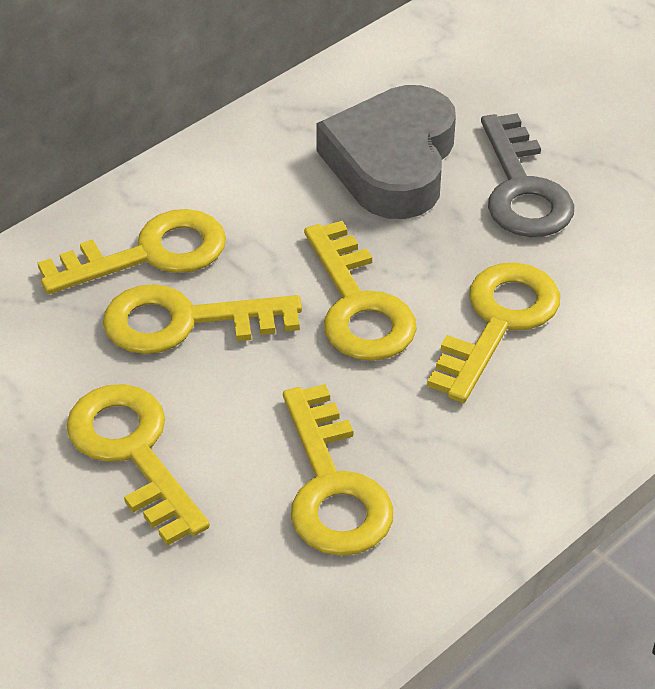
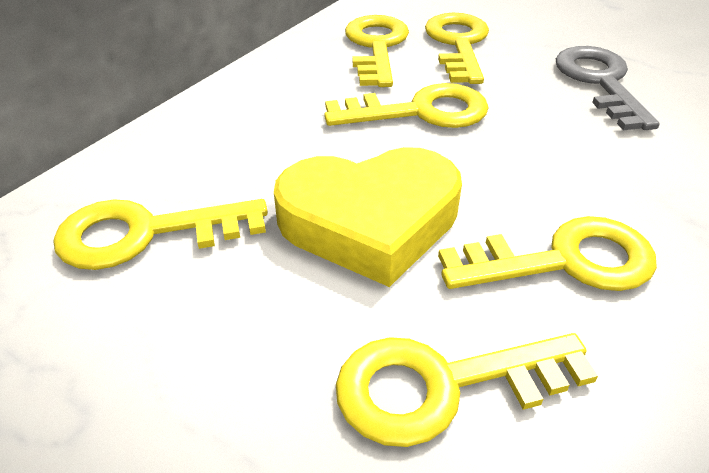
grey heart: [316,85,456,219] = 1 -> none = 0
yellow heart: none = 0 -> [274,147,462,287] = 1

